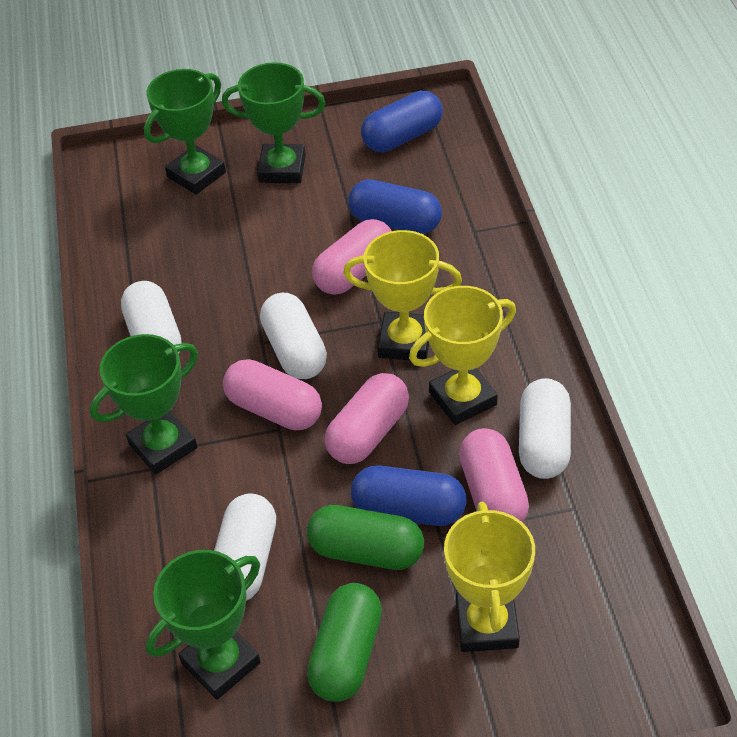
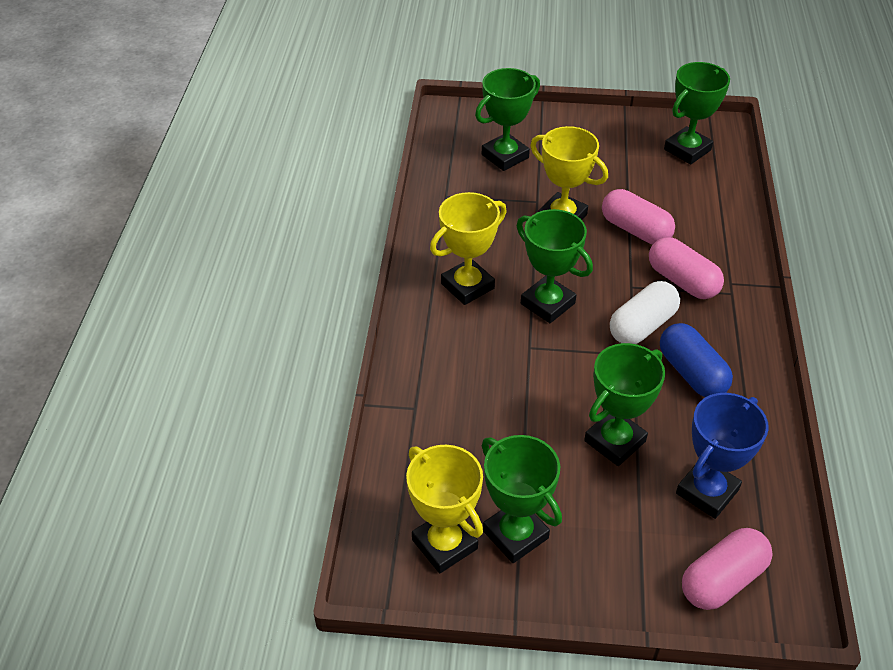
blue capsule: [348,179,442,234] [351,465,466,526] [361,91,443,152] = 3 -> [660,323,733,397] = 1
blue trophy: none = 0 -> [676,393,769,519] = 1
green capsule: [307,505,424,570] [307,583,382,702] = 2 -> none = 0
green trophy: [90,334,198,474] [144,69,226,195] [146,550,261,700] [222,62,326,183] = 4 -> [475,68,540,171] [482,435,562,563] [517,209,593,323] [584,343,665,466] [664,62,730,165] = 5
pink capsule: [223,359,322,431] [312,219,392,295] [325,373,409,464] [459,428,529,522] = 4 -> [602,189,675,245] [649,237,724,299] [682,528,773,610] = 3
white capsule: [121,281,182,354] [214,494,276,601] [260,293,327,379] [519,378,571,479] = 4 -> [610,281,680,344] = 1

